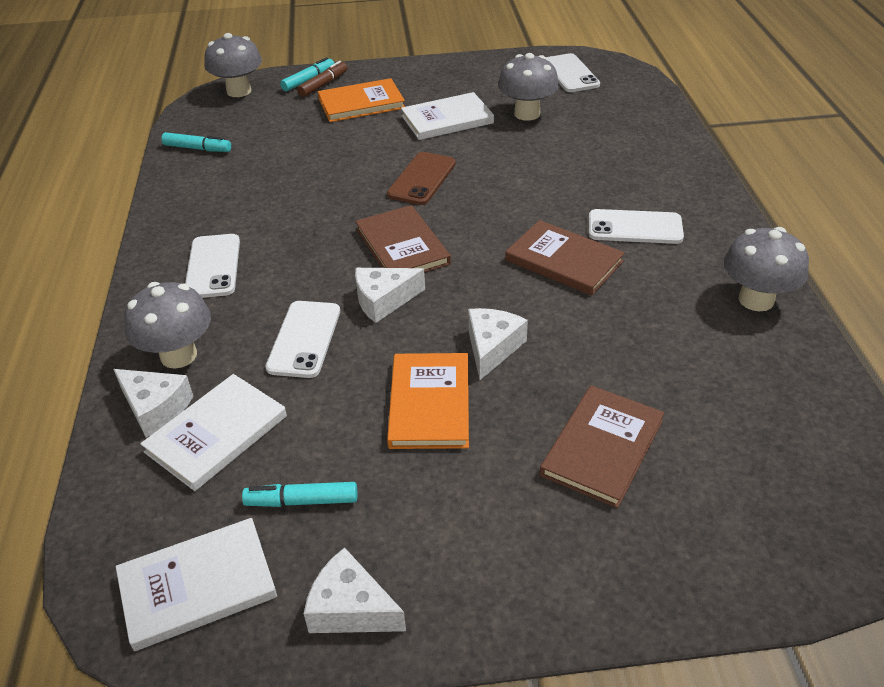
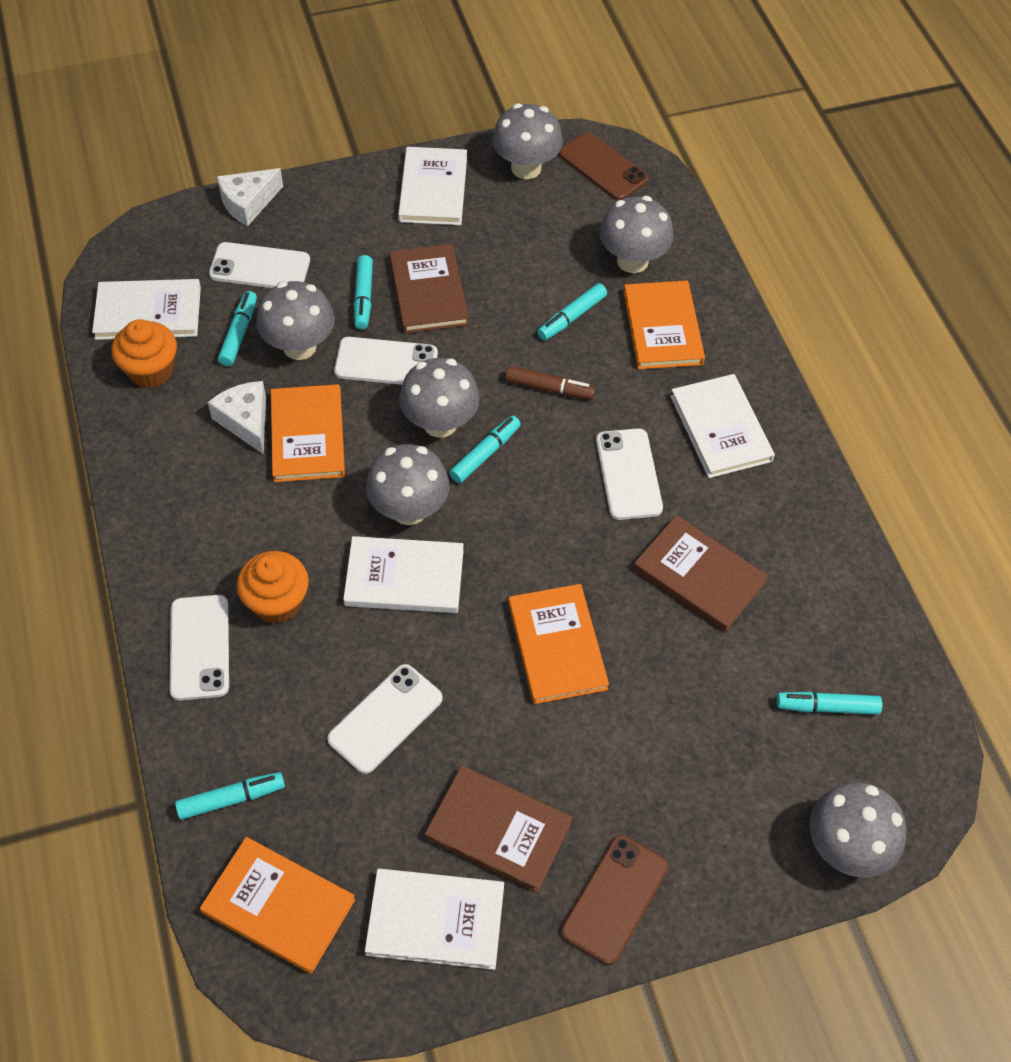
brown phone: [387,152,456,205] = 1 -> [559,132,649,200] [561,835,668,965] = 2
grey mushroom: [124,282,211,369] [204,33,262,97] [498,53,559,121] [724,227,809,311] = 4 -> [256,281,335,360] [366,444,449,525] [399,358,480,438] [492,103,563,179] [600,196,674,273] [810,782,907,878] = 6
orange book: [318,78,405,122] [387,353,469,449] = 2 -> [200,837,355,974] [271,384,345,482] [508,584,609,704] [623,281,705,369] = 4
orange cupcake: none = 0 -> [111,319,177,388] [237,551,309,624] = 2
turquoise marker: [161,132,231,152] [242,482,357,507] [280,57,334,92] = 3 -> [175,772,285,820] [218,291,257,366] [354,255,373,329] [449,415,521,483] [537,283,607,340] [776,692,882,715] = 6
white book: [116,518,277,651] [140,374,287,491] [401,92,494,140] = 3 -> [92,279,201,340] [343,536,464,613] [365,868,504,970] [398,147,467,225] [670,374,775,478] = 5
white cheese: [113,369,193,437] [304,547,406,633] [355,268,425,323] [468,308,528,380] = 4 -> [207,381,266,454] [217,168,283,226] = 2
white phone: [185,234,240,298] [265,301,340,378] [546,53,600,92] [589,209,684,244] = 4 -> [170,595,229,701] [209,242,310,288] [327,664,443,774] [334,337,438,385] [596,428,663,520] = 5

